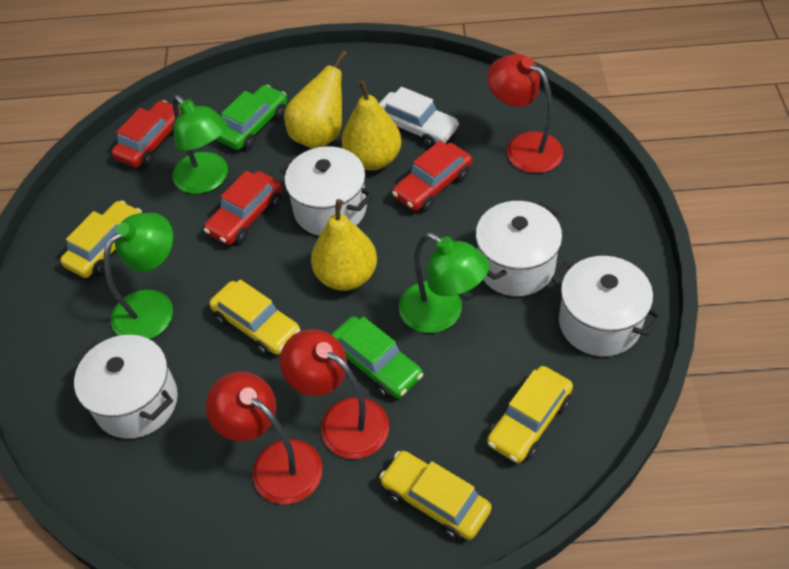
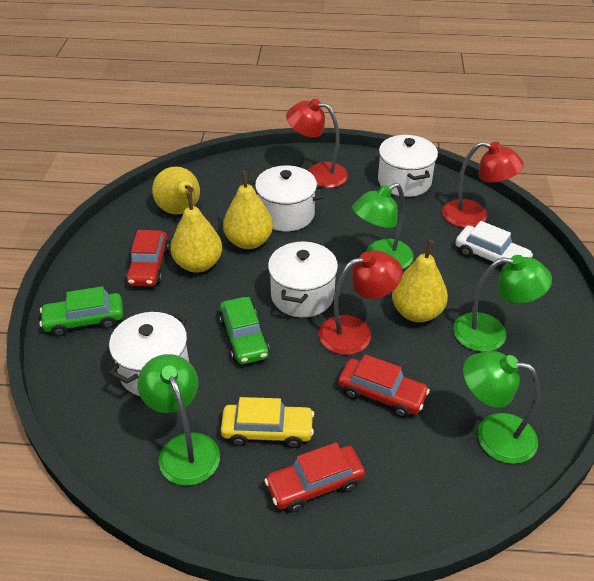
green lamp: [104,213,173,339] [172,95,228,194] [399,232,489,333] = 3 -> [138,354,220,486] [352,183,414,269] [453,255,552,352] [463,351,540,464] = 4
yellow car: [60,200,142,278] [209,279,300,355] [380,451,492,540] [487,366,573,463] = 4 -> [221,397,314,448] = 1
yellow pear: [284,50,347,149] [311,199,377,291] [341,80,402,170] = 3 -> [152,166,200,214] [170,192,222,273] [223,171,273,249] [392,240,448,322] = 4

